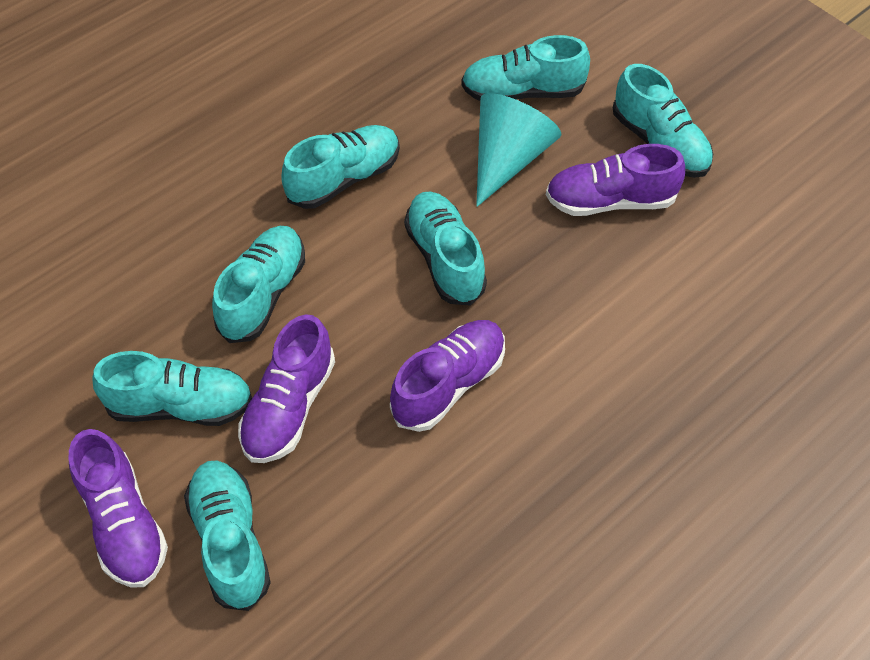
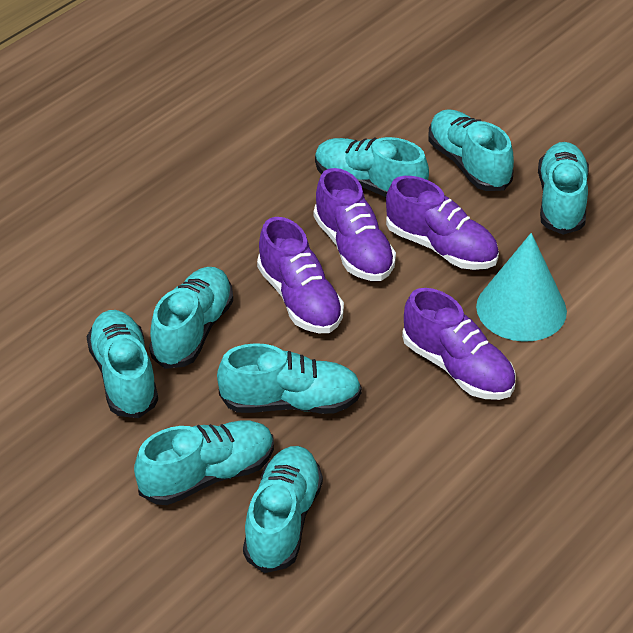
turquoise shoe: [92,351,252,426] [184,460,271,611] [212,226,305,343] [281,125,400,209] [404,191,487,306] [461,35,590,101] [613,64,713,178] = 7 -> [87,310,158,418] [134,420,274,505] [149,267,233,369] [217,343,362,414] [243,446,323,573] [315,137,429,197] [428,109,514,191] [538,142,589,235] = 8

